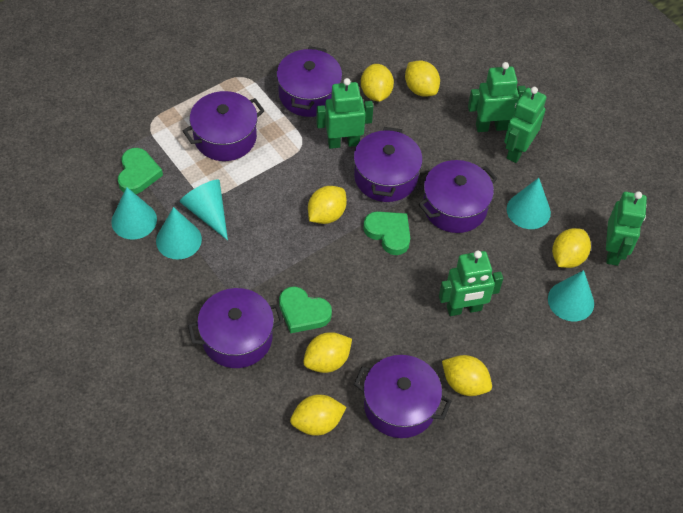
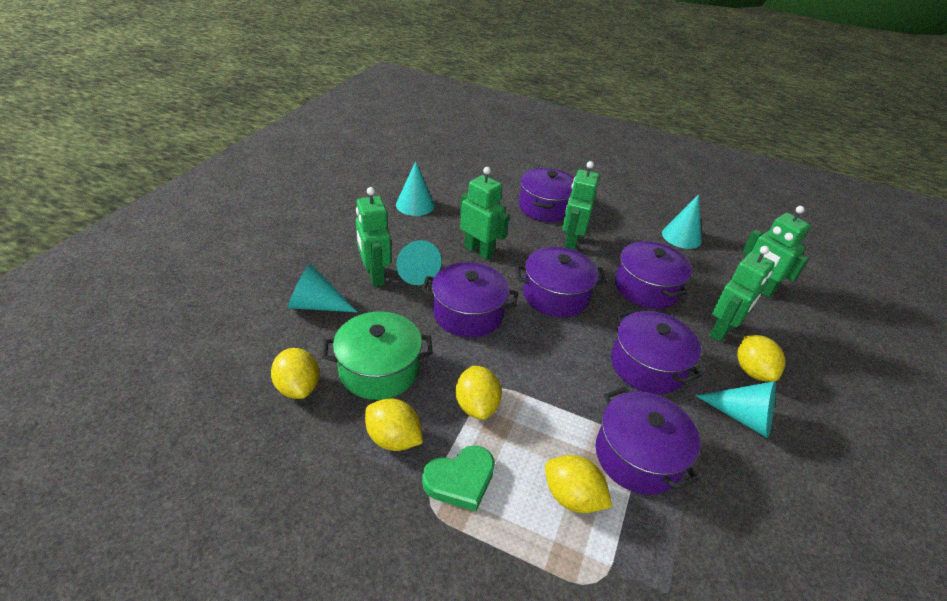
green heart: [118,148,163,194] [279,286,332,333] [363,211,410,255] = 3 -> [422,445,495,512] = 1
green pot: none = 0 -> [322,311,433,400] = 1
yellow lemon: [290,395,347,436] [303,332,352,373] [308,186,347,224] [361,64,394,102] [405,61,440,97] [442,355,492,396] [552,228,591,268] = 7 -> [271,348,320,399] [365,399,423,451] [456,366,502,420] [545,455,612,513] [737,335,785,382] = 5

